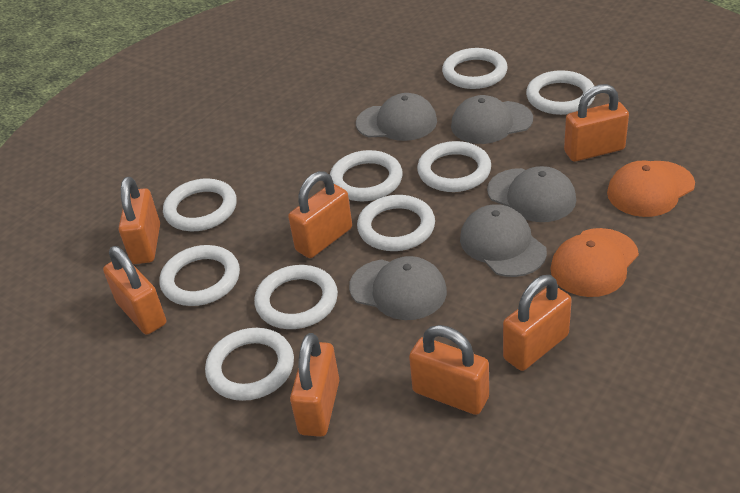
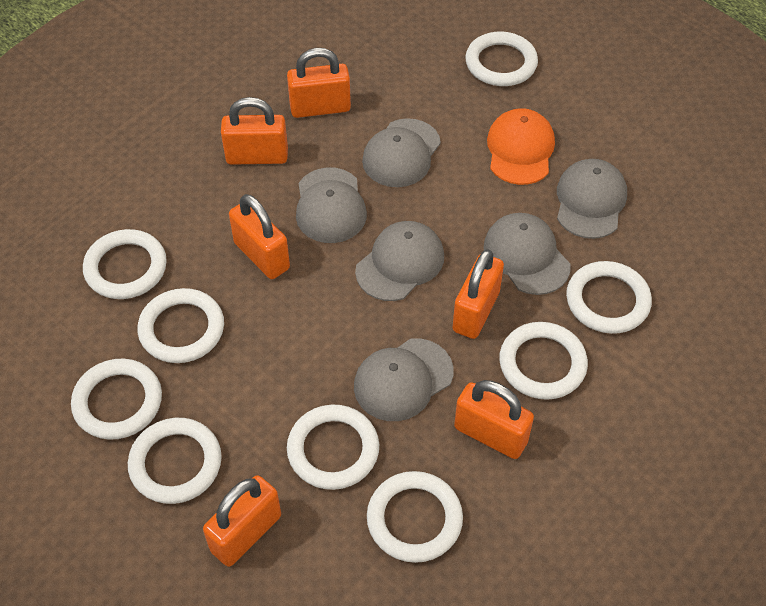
grey cap: [349,256,447,320] [356,93,437,141] [451,95,533,144] [460,204,547,277] [487,166,576,222] = 5 -> [296,167,367,243] [354,338,454,421] [355,221,444,301] [362,118,441,187] [484,213,570,295] [557,159,627,239] = 6
orange cap: [550,228,639,297] [607,161,695,217] = 2 -> [487,108,555,185] = 1
orange padlock: [103,246,166,335] [119,177,160,264] [288,171,352,258] [290,333,339,437] [409,325,489,415] [503,275,572,371] [564,84,629,162] = 7 -> [203,475,281,567] [221,97,288,165] [229,194,290,279] [287,48,351,118] [453,249,504,339] [454,380,534,459] = 6

